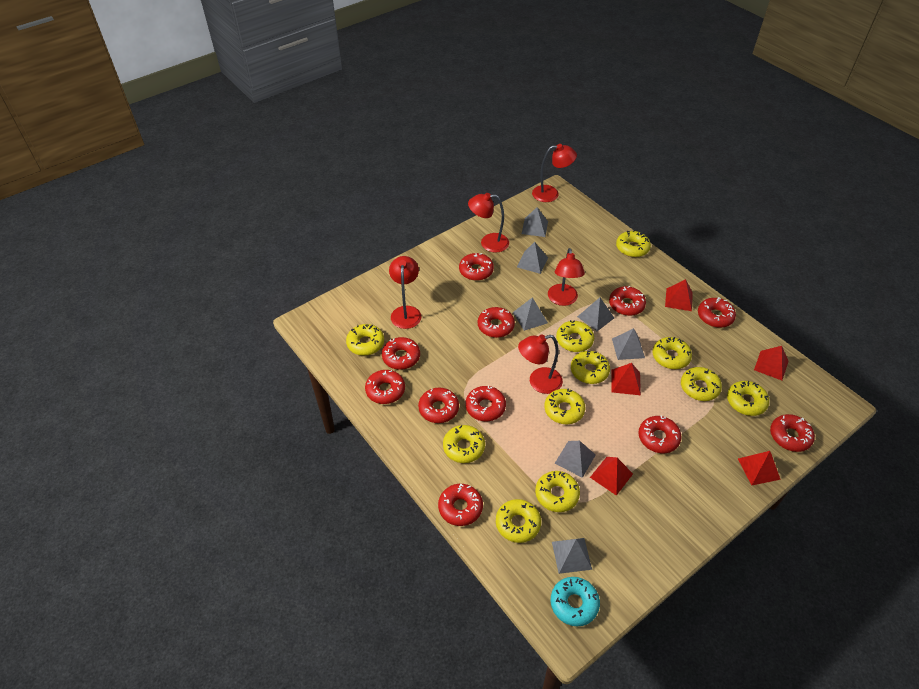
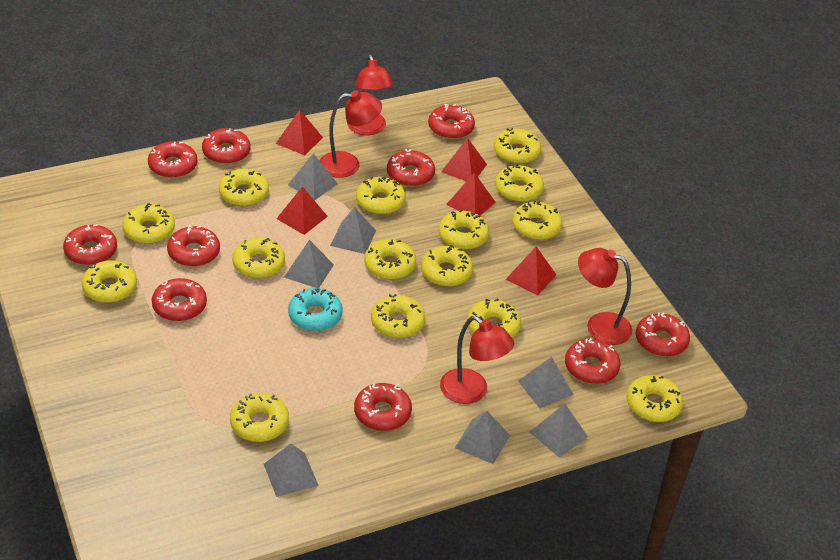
red donut: [365,370,405,404] [382,337,420,370] [418,388,459,423] [438,484,483,526] [459,253,494,281] [465,385,506,421] [478,307,515,338] [609,286,646,316] [638,416,681,453] [698,297,736,328] [770,414,815,452] = 11 -> [63,224,117,265] [148,141,197,178] [152,278,207,321] [167,225,220,267] [202,128,251,164] [354,383,412,431] [387,149,435,187] [428,104,475,139] [565,338,620,384] [636,312,690,357] = 10
red lamp: [389,256,421,329] [468,193,509,253] [518,335,563,394] [532,144,577,202] [548,248,585,306] = 5 -> [320,90,382,178] [347,55,393,135] [440,316,514,404] [578,248,632,345] = 4
yellow donut: [346,324,384,356] [443,425,485,463] [496,499,541,543] [535,471,580,512] [544,388,585,424] [556,320,594,352] [571,350,610,384] [616,230,651,257] [652,337,692,369] [681,367,722,401] [727,381,769,416] = 11 -> [82,260,137,303] [122,203,175,244] [219,169,269,206] [230,393,289,442] [232,238,285,278] [356,177,406,214] [364,239,416,280] [371,294,425,338] [421,245,473,286] [438,209,489,250] [467,298,521,338] [494,128,541,164] [495,164,544,202] [512,201,562,240] [626,375,684,422] = 15

